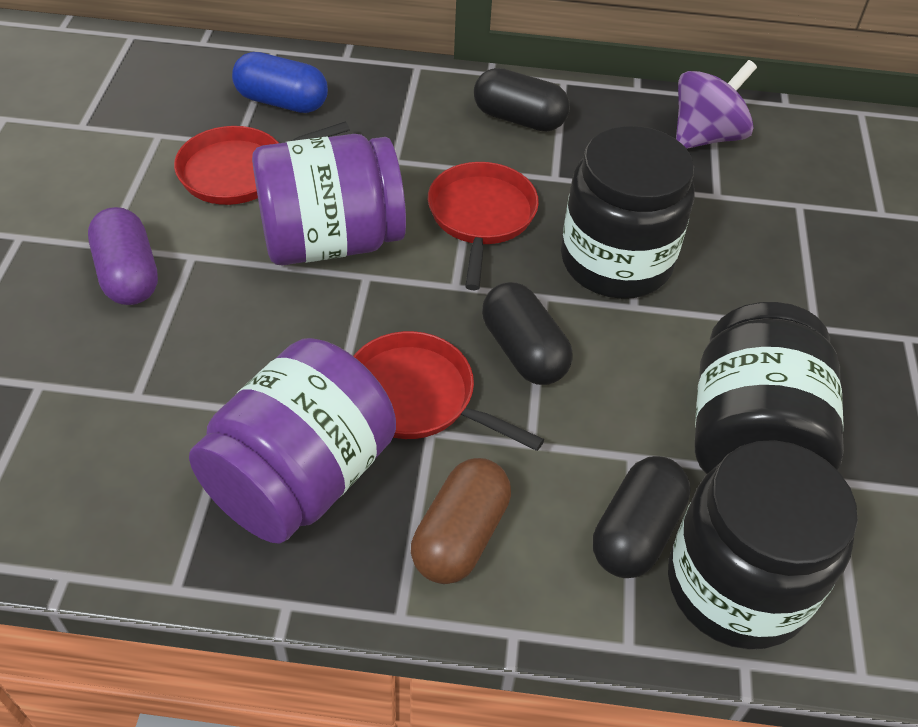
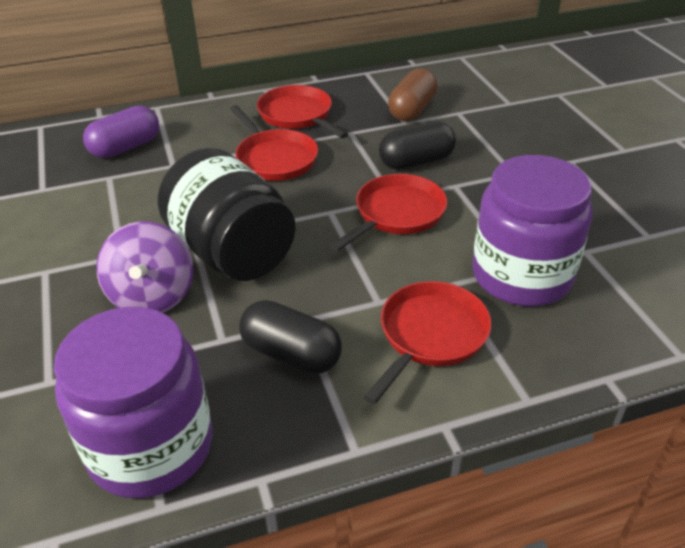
black capsule: [474,68,570,132] [482,282,573,385] [593,456,690,578] = 3 -> [239,300,342,374] [379,121,456,170] = 2
black jar: [561,126,694,299] [668,440,858,650] [695,302,844,475] = 3 -> [157,148,296,281] = 1
blue capsule: [232,52,328,113] = 1 -> none = 0
red pan: [174,121,350,205] [354,331,544,451] [428,162,539,290] = 3 -> [230,105,318,181] [257,85,348,138] [330,174,447,251] [363,281,492,405] = 4

